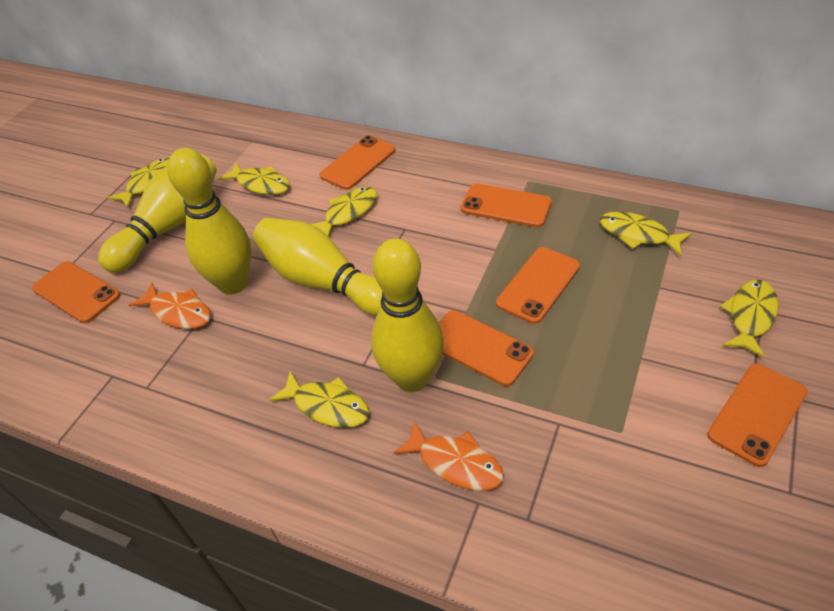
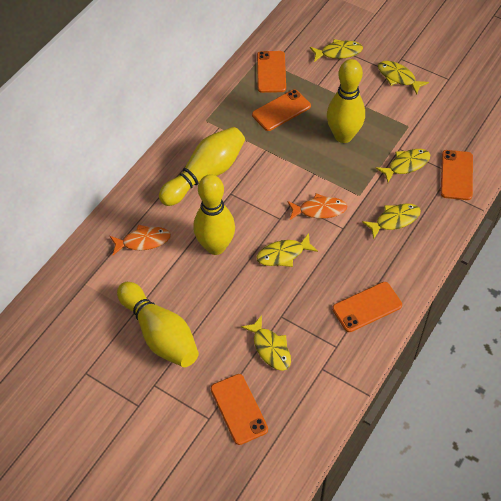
orange phone: [32,261,120,323] [320,135,395,190] [439,310,534,386] [461,183,552,227] [496,247,580,324] [707,363,807,467] = 6 -> [211,374,268,445] [252,89,311,131] [257,51,286,93] [332,282,402,332] [441,150,473,200] = 5

